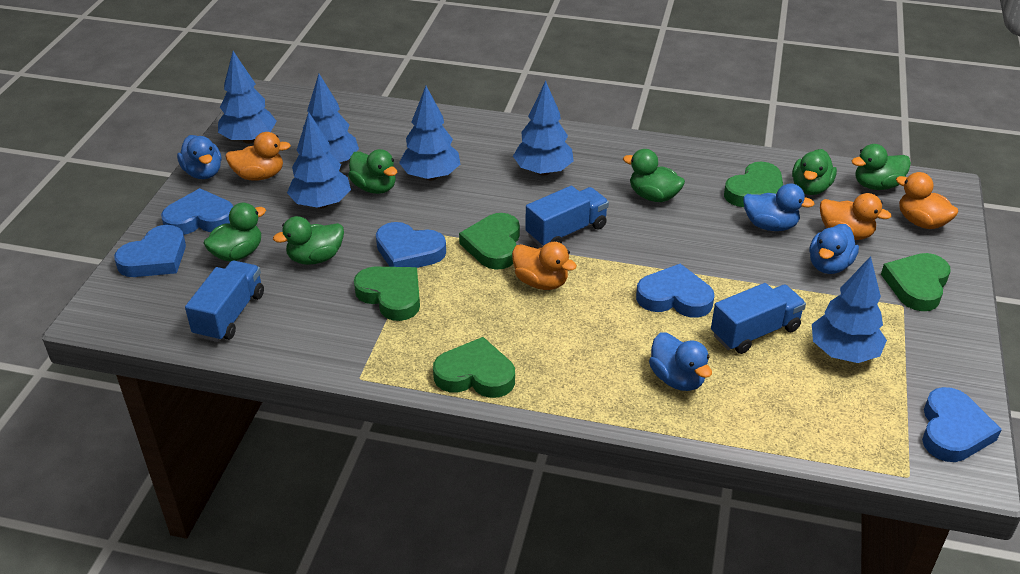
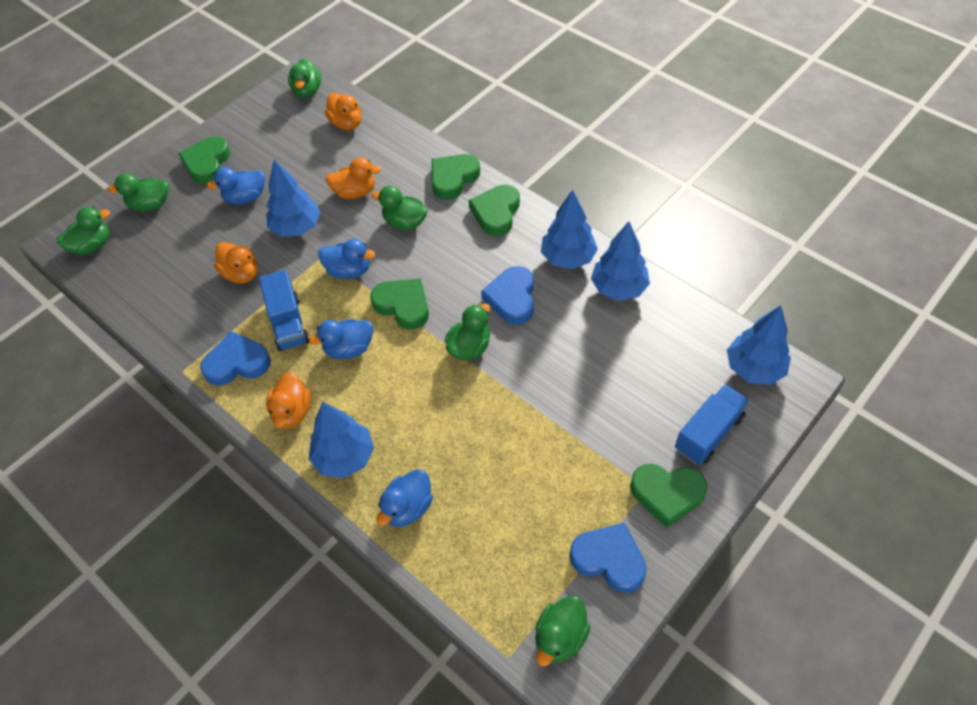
blue heart: [114,225,186,277] [161,188,233,235] [376,222,446,268] [636,263,714,318] [922,387,1002,462] = 5 -> [200,331,271,386] [481,266,534,325] [570,523,647,593] = 3
blue tree: [218,51,277,144] [287,112,351,209] [303,74,359,162] [399,86,460,180] [513,81,574,176] [812,256,887,363] = 6 -> [266,160,321,236] [309,402,374,478] [541,190,598,269] [591,221,650,301] [727,305,791,385] = 5
blue truck: [185,261,264,342] [525,186,609,247] [711,283,806,354] = 3 -> [259,270,310,351] [675,384,750,465] = 2

